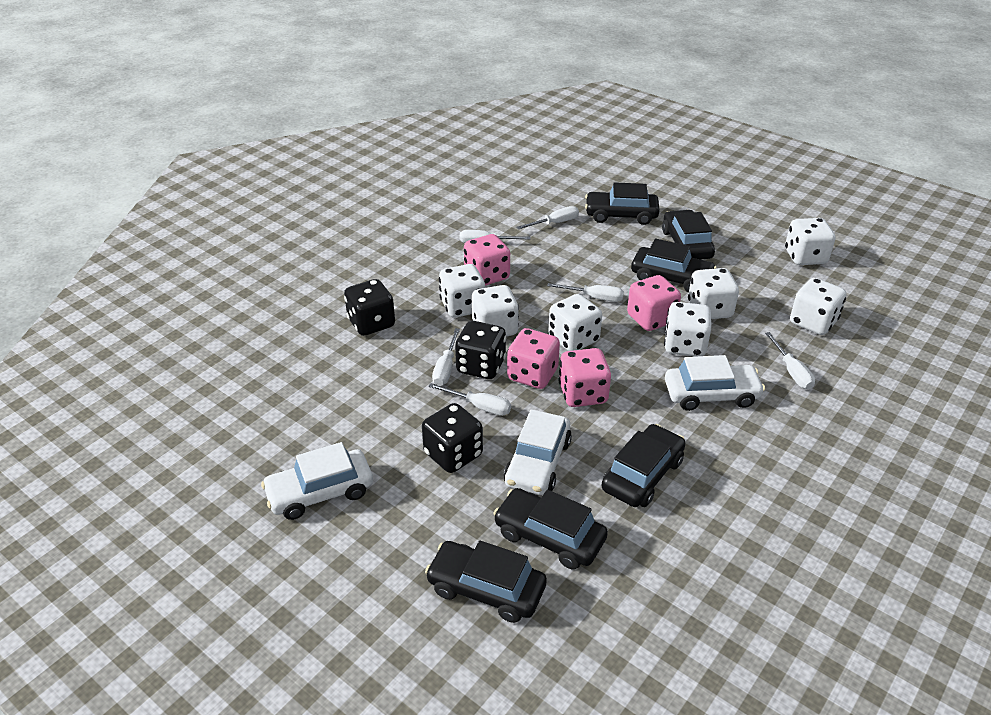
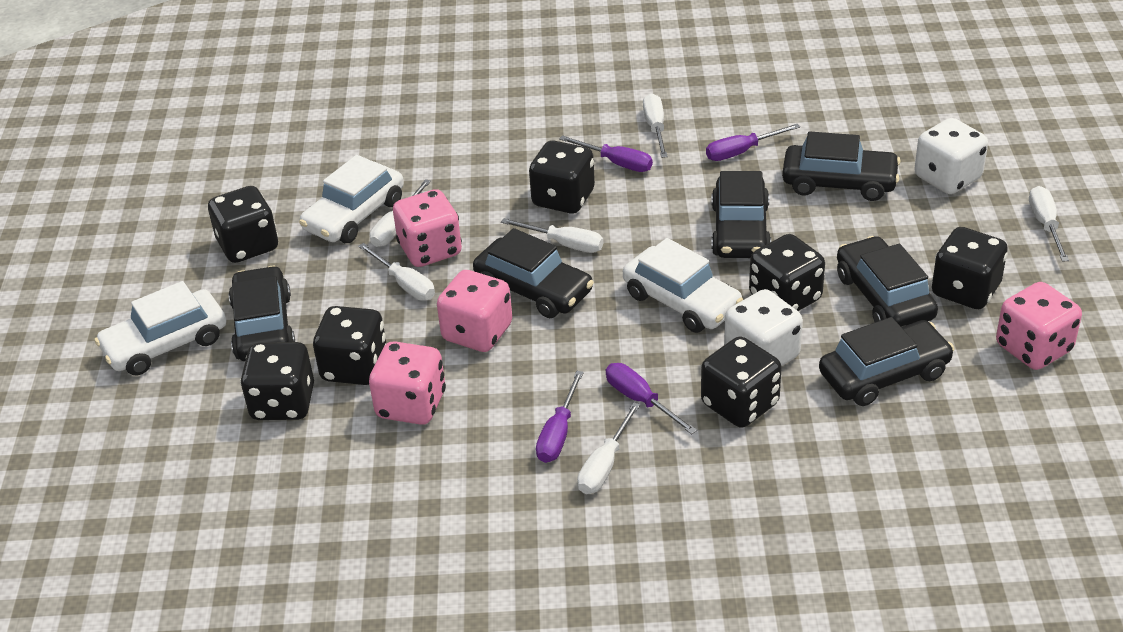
black dice: [344,279,395,336] [422,403,483,473] [455,321,506,379] = 3 -> [208,186,278,263] [240,342,314,420] [313,306,387,385] [529,140,595,213] [701,337,782,428] [749,234,825,311] [932,227,1008,309] = 7
purple screwdriver: none = 0 -> [536,371,584,463] [559,135,653,172] [606,363,697,434] [706,124,800,161] = 4
white dice: [439,264,485,318] [472,285,519,336] [548,294,602,351] [664,302,711,357] [688,268,739,319] [785,218,835,265] [790,278,846,335] = 7 -> [724,289,803,366] [914,118,988,194] = 2

